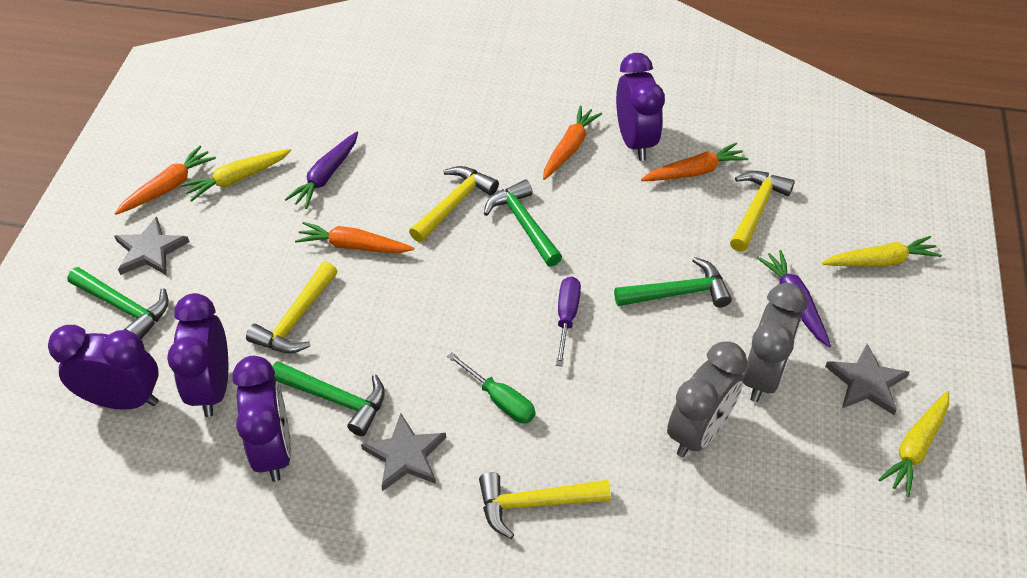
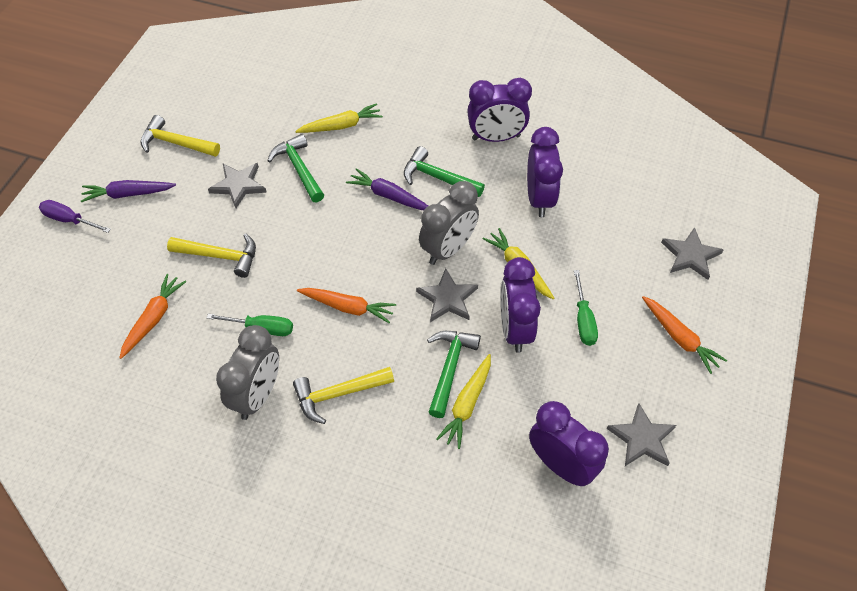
green hammer: [67,267,169,339] [272,361,385,436] [484,179,562,267] [614,257,732,308] = 4 -> [267,134,324,203] [404,146,485,197] [427,331,481,418] = 3
green screwdriver: [447,352,535,424] = 1 -> [207,314,293,336] [574,270,598,346] = 2
grey star: [114,216,189,276] [361,413,446,491] [825,344,909,415] = 3 -> [208,163,267,208] [416,268,478,322] [607,403,676,466] [661,227,723,280] = 4
orange carrot: [115,146,216,215] [295,222,414,253] [543,105,602,180] [641,143,748,181] = 4 -> [119,274,186,359] [297,288,396,323] [642,296,727,374] = 3
yellow hammer: [246,261,337,353] [409,166,499,242] [479,472,611,539] [730,171,795,252] = 4 -> [140,115,220,157] [167,233,256,278] [293,367,394,424] = 3

